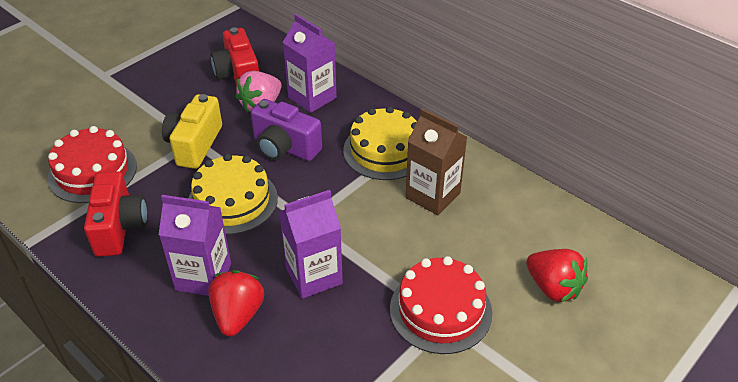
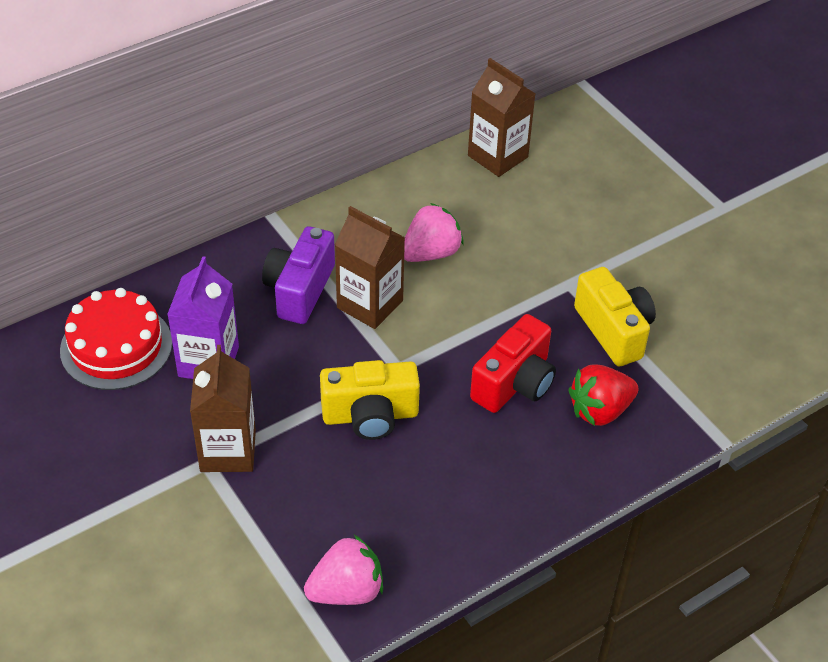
brown carton: [406,108,467,215] = 1 -> [190,345,256,472] [335,206,405,329] [468,58,536,177] = 3
pink strawberry: [235,71,282,113] = 1 -> [304,535,383,605] [404,203,464,262] = 2
purple carton: [159,195,231,296] [279,190,343,299] [283,14,337,113] = 3 -> [167,256,239,379] = 1
red cake: [47,126,137,203] [390,256,492,354] = 2 -> [60,288,172,390] = 1
red camera: [84,171,147,257] [211,27,259,86] = 2 -> [470,314,556,413] = 1
red strawberry: [208,270,264,336] [526,249,588,303] = 2 -> [568,365,639,426] = 1
yellow cake: [188,154,278,235] [343,106,417,180] = 2 -> none = 0
yellow camera: [162,94,222,169] = 1 -> [320,360,420,440] [574,267,656,367] = 2

